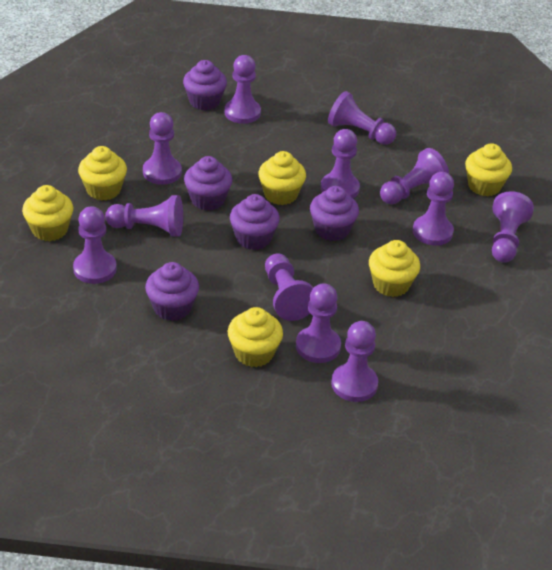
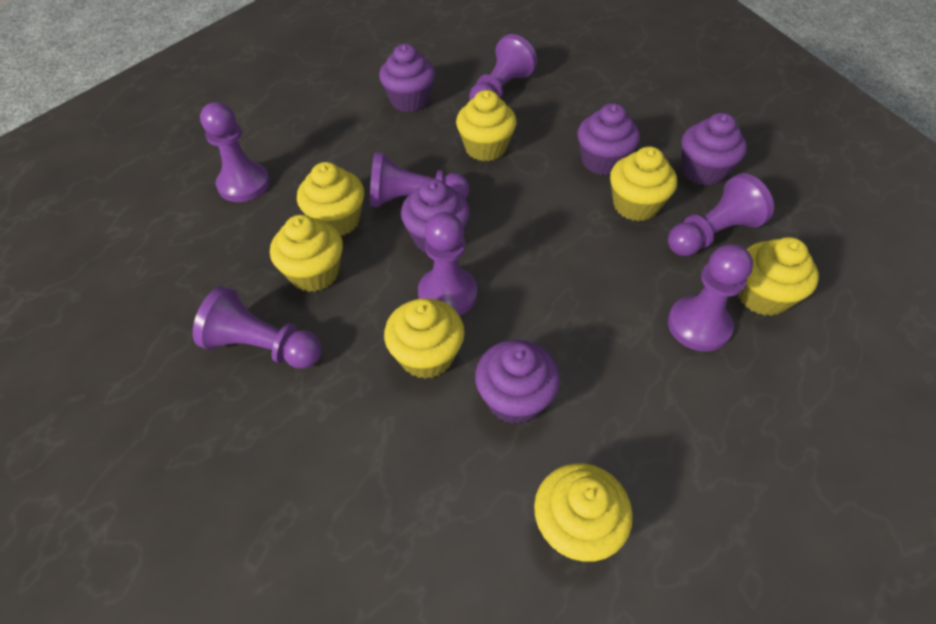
purple pawn: [73,206,117,284] [105,195,183,237] [143,112,182,185] [225,55,261,124] [265,253,313,321] [296,283,341,363] [321,129,360,198] [328,91,396,145] [331,321,378,402] [380,148,449,204] [413,172,454,246] [492,191,534,263] = 12 -> [193,286,322,369] [200,102,270,202] [370,152,469,207] [418,212,477,316] [469,34,537,100] [668,173,774,256] [668,244,753,352] = 7
yellow cupcake: [22,185,73,241] [78,146,127,201] [228,307,283,367] [258,151,306,205] [369,240,420,297] [465,143,512,196] = 6 -> [270,215,343,292] [297,162,364,236] [384,298,465,379] [456,90,517,161] [534,463,633,562] [610,146,677,221] [738,237,819,316] = 7

